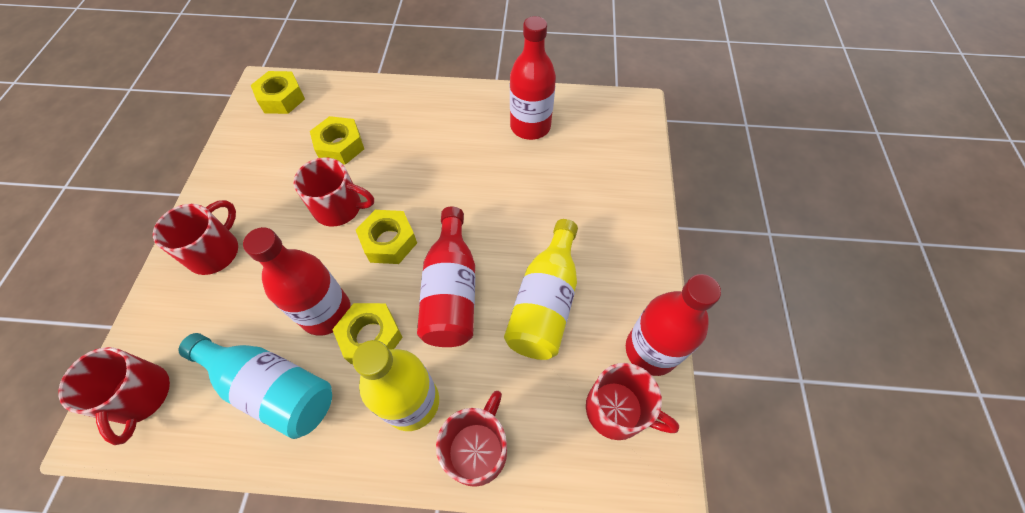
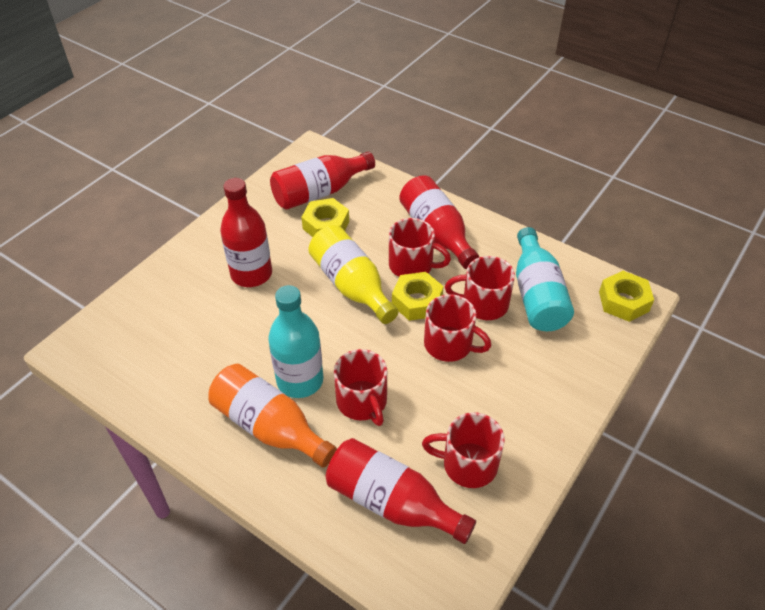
orange bottle: none = 0 -> [209,364,337,468] = 1
turquoise bottle: [179,333,332,439] = 1 -> [268,285,323,398] [516,227,574,331] = 2
yellow bottle: [353,340,439,431] [504,219,578,360] = 2 -> [308,225,398,324] = 1
yellow nut: [251,71,305,114] [310,116,364,165] [332,303,403,364] [356,210,417,264] = 4 -> [301,198,349,237] [392,272,444,321] [599,271,654,322] = 3

